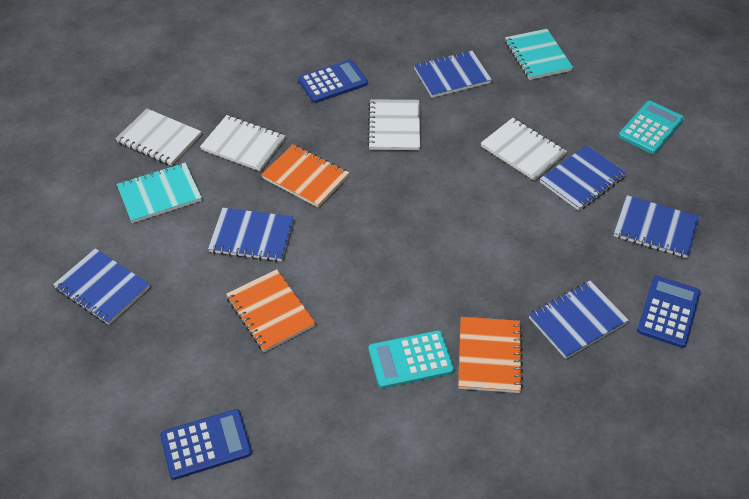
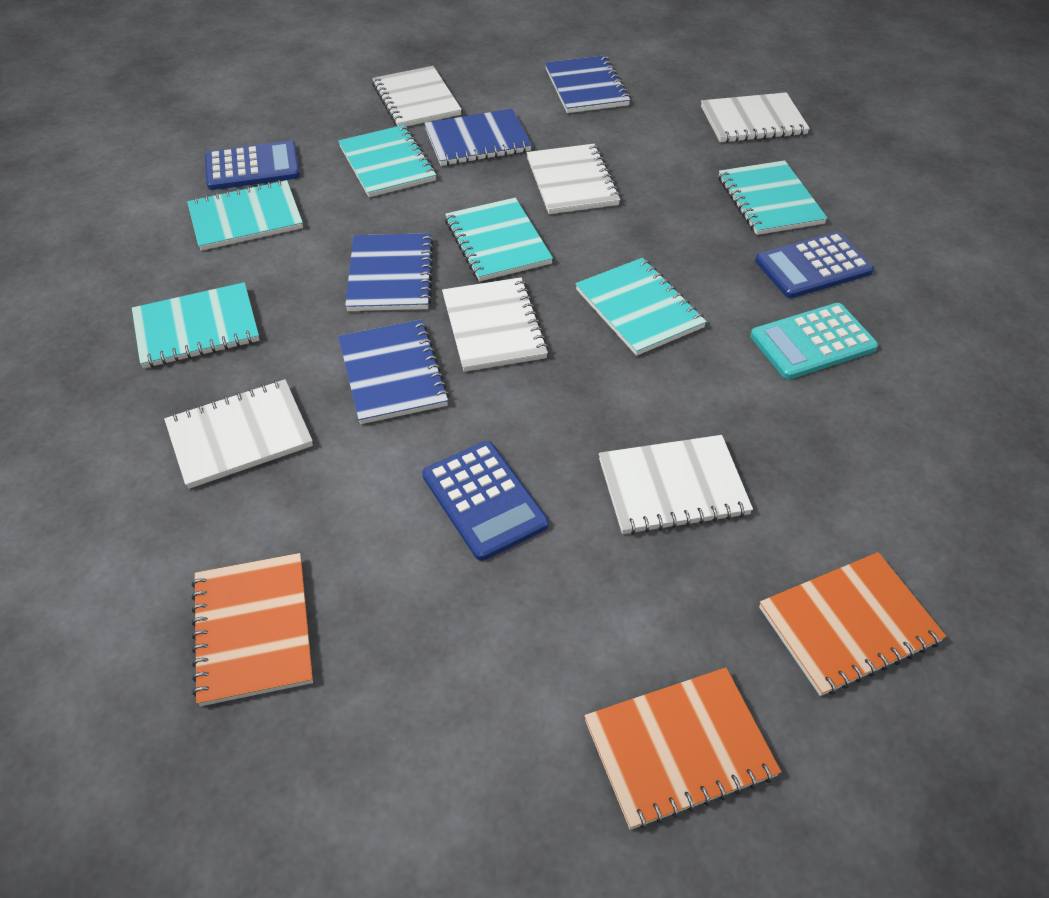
blue notebook: [53,248,150,325] [208,208,294,262] [414,50,492,98] [529,280,629,359] [540,145,626,211] [614,195,699,258] = 6 -> [338,320,449,424] [345,233,434,311] [424,109,532,166] [545,55,631,113] = 4
turquoise calculator: [368,330,454,388] [618,101,684,154] = 2 -> [750,303,878,379] = 1
turquoise notebook: [117,163,202,223] [505,29,573,80] = 2 -> [132,282,259,368] [187,180,303,251] [338,125,436,197] [445,198,553,281] [576,258,707,356] [719,160,828,235] = 6
white notebook: [116,109,201,166] [200,115,285,171] [367,99,420,150] [481,118,567,181] = 4 -> [164,379,313,489] [372,66,462,127] [442,277,549,372] [527,144,621,214] [599,435,753,535] [701,92,810,143] = 6

